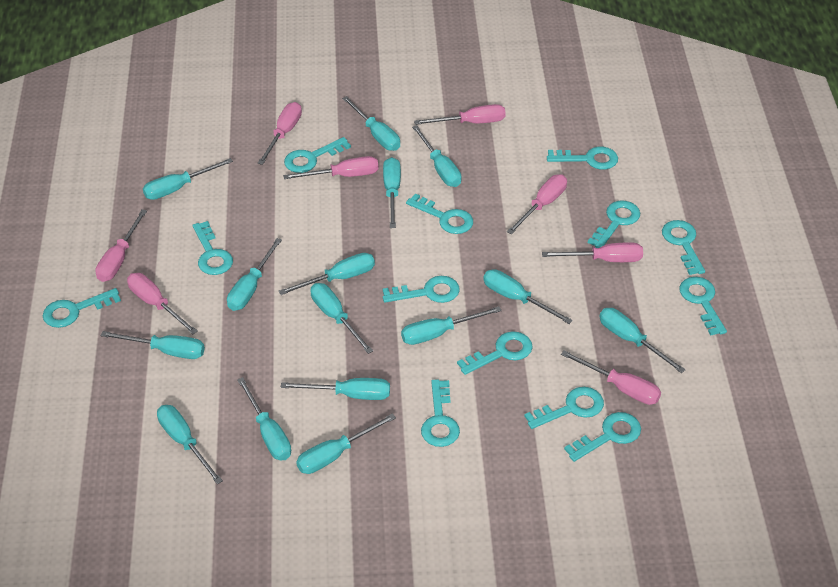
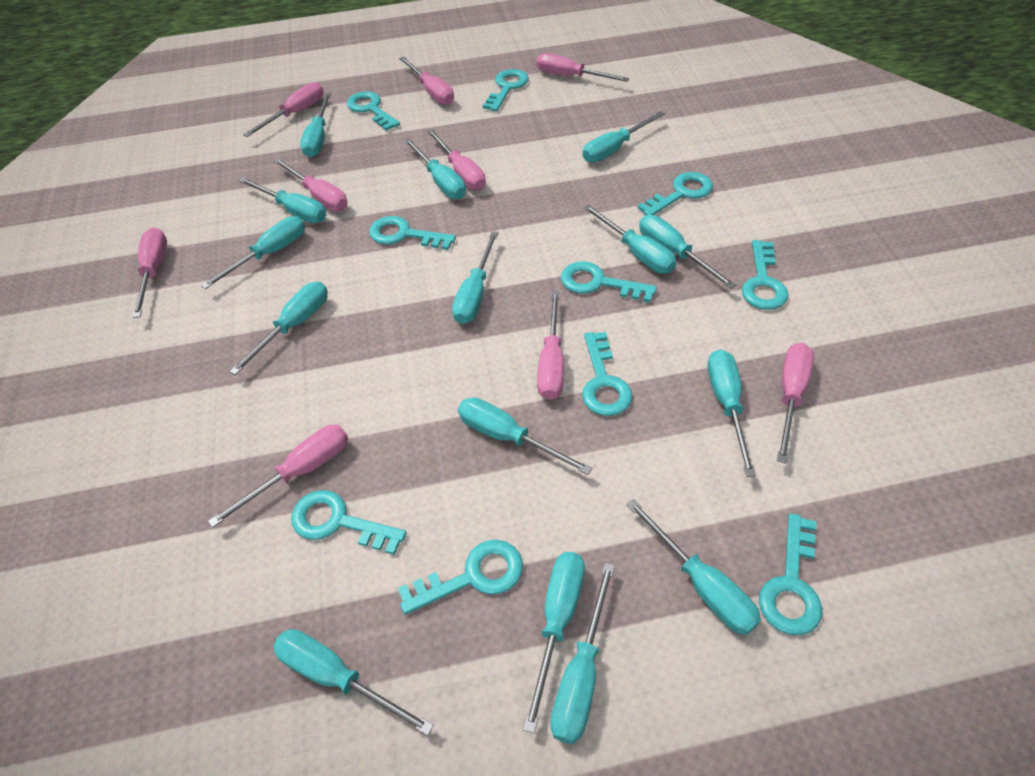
pink screwdriver: [95,209,147,282] [127,273,198,334] [258,102,302,165] [283,156,379,179] [414,104,506,125] [507,174,567,235] [542,242,643,262] [561,350,661,405] = 8 -> [132,228,167,318] [208,425,348,528] [243,82,324,137] [274,158,348,211] [399,57,454,105] [427,129,486,190] [536,53,629,82] [537,291,564,400] [777,343,814,463] = 9
turquoise key: [43,288,121,328] [192,221,233,275] [284,137,351,173] [383,276,460,303] [406,193,473,234] [421,379,460,447] [457,331,533,375] [524,387,604,429] [547,147,618,170] [564,412,641,462] [588,201,640,248] [662,220,705,275] [679,277,727,336] = 13 -> [291,490,407,555] [347,91,400,131] [369,216,456,250] [398,539,523,615] [483,69,529,112] [561,261,657,302] [582,332,632,416] [637,172,713,215] [742,240,789,310] [759,513,822,635] = 10

